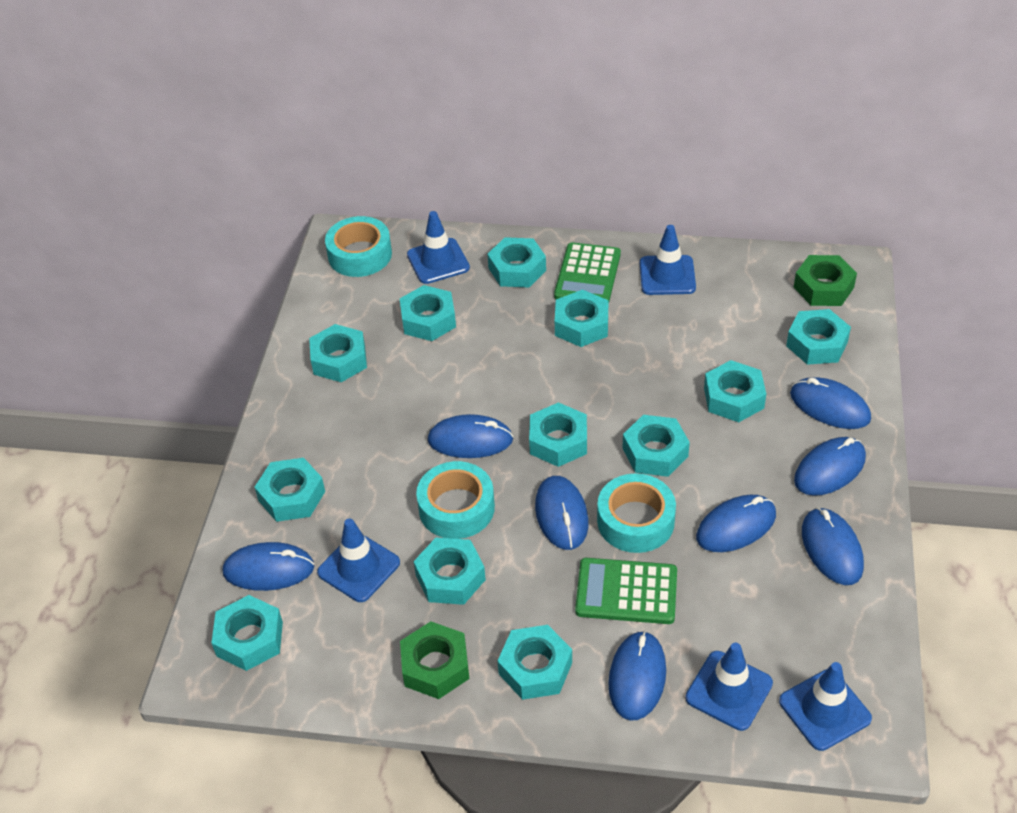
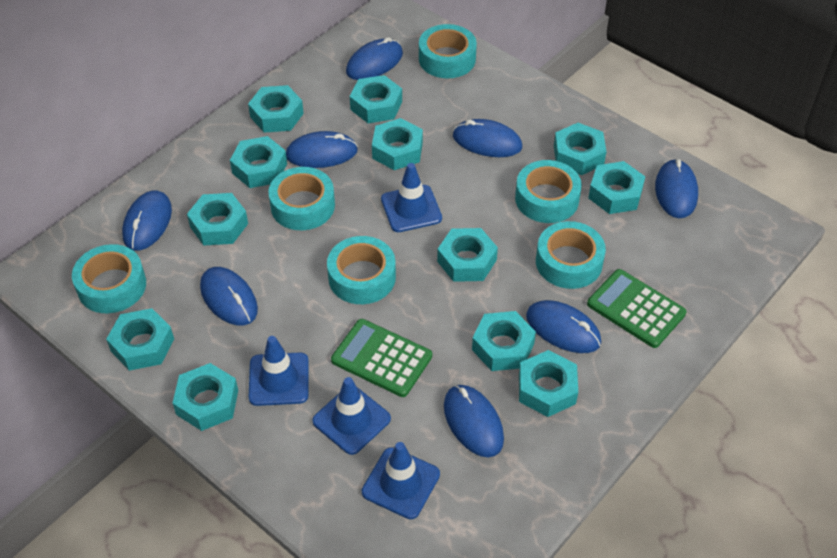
blue traffic cone: [317,519,400,602] [407,211,470,284] [640,225,696,295] [685,643,773,731] [779,662,872,751] = 5 -> [249,336,309,406] [312,377,391,455] [362,442,440,519] [381,163,442,232] = 4
green nut: [400,621,469,699] [794,255,857,306] = 2 -> none = 0
turquoise tape: [325,216,392,277] [416,461,495,539] [597,473,676,553] = 3 -> [72,244,146,313] [268,167,335,230] [327,236,396,304] [419,24,477,78] [515,160,582,223] [536,221,606,289] = 6

